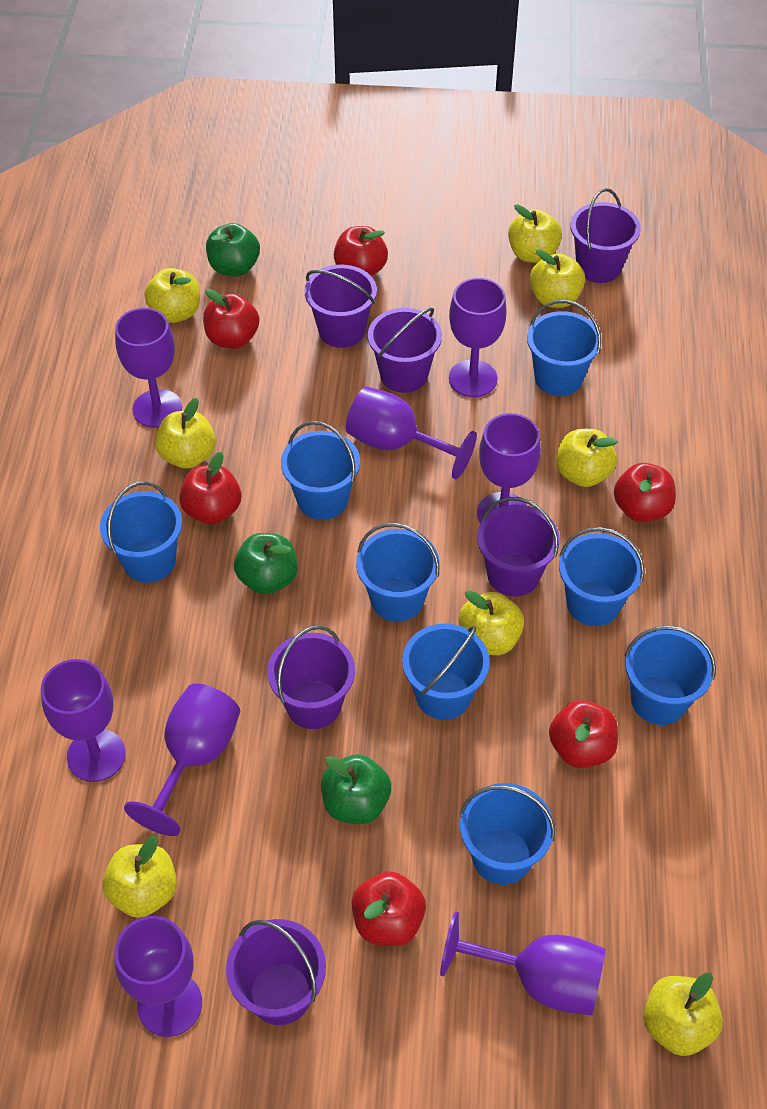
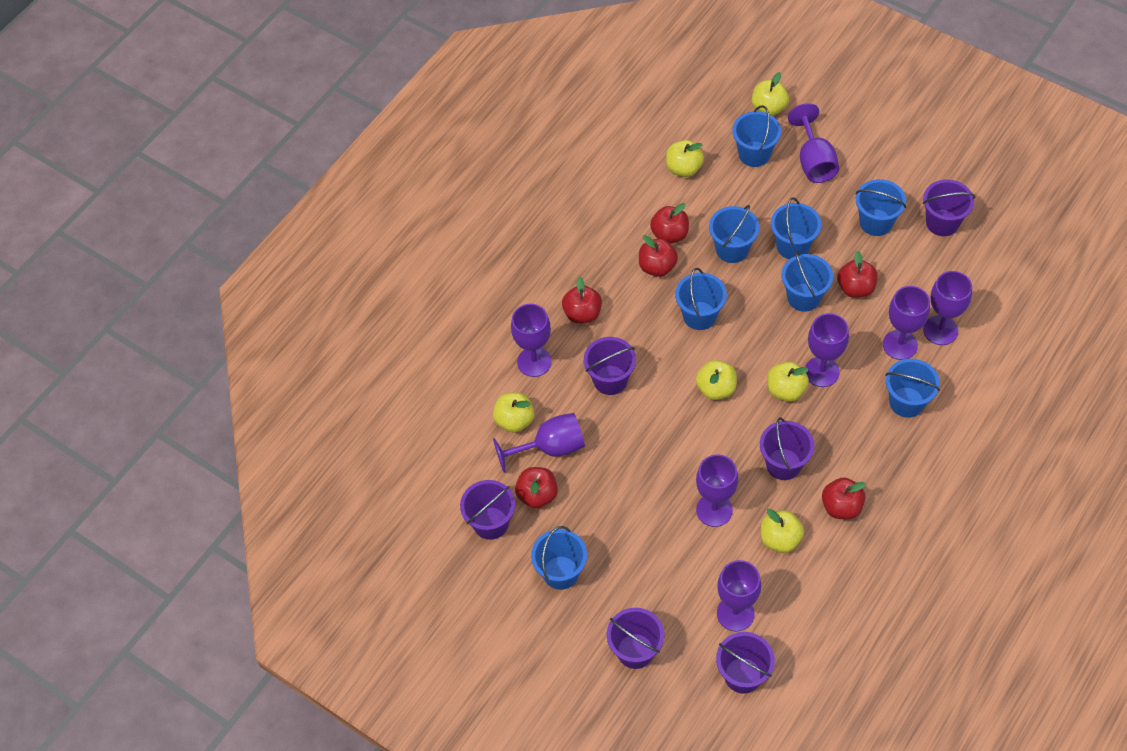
green apple: [206,223,260,277] [234,533,298,594] [321,754,391,824] = 3 -> none = 0
yellow apple: [102,836,177,918] [144,268,200,323] [155,398,216,469] [459,590,524,655] [508,204,562,263] [530,249,585,308] [556,429,618,487] [643,973,723,1056] = 8 -> [493,392,534,433] [666,140,704,177] [696,360,737,400] [752,72,789,116] [761,509,804,553] [767,361,809,402] = 6

